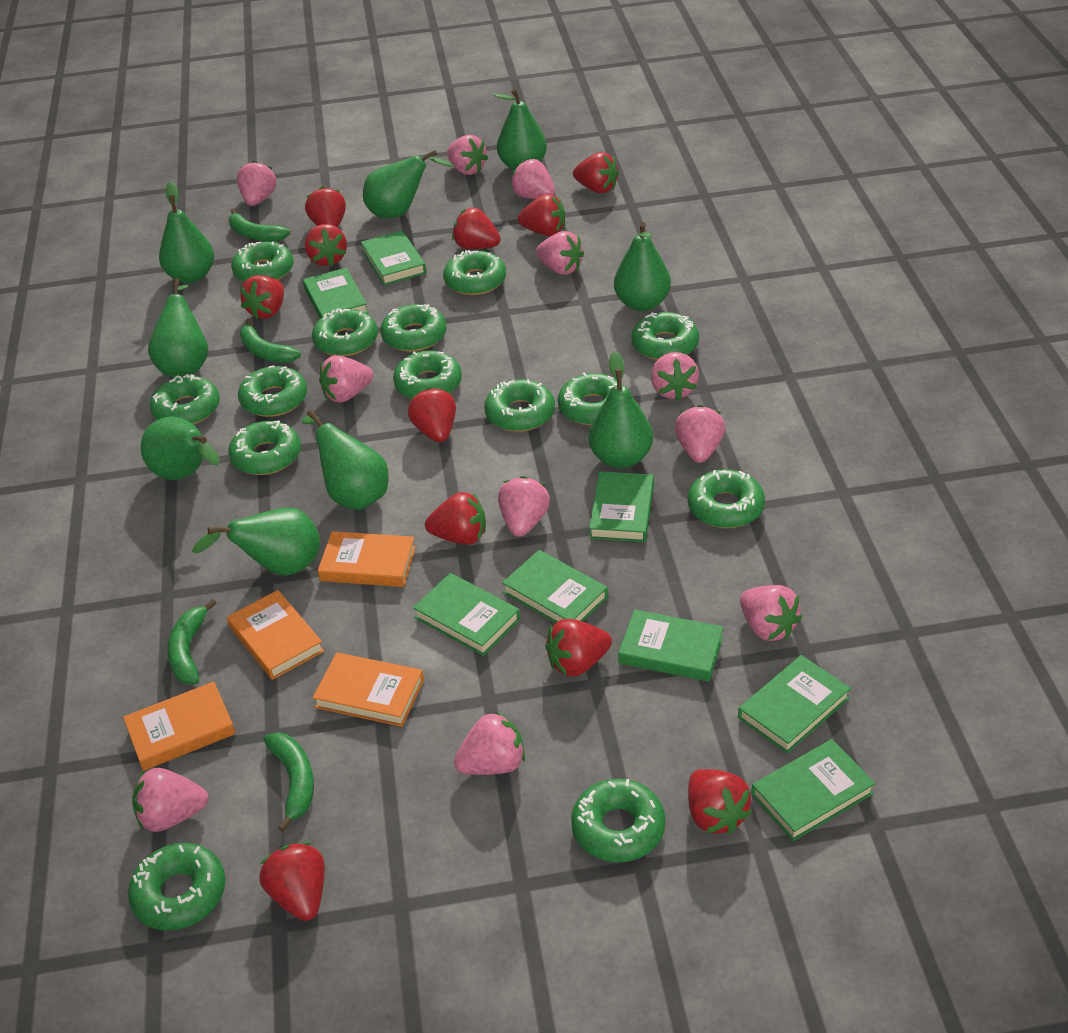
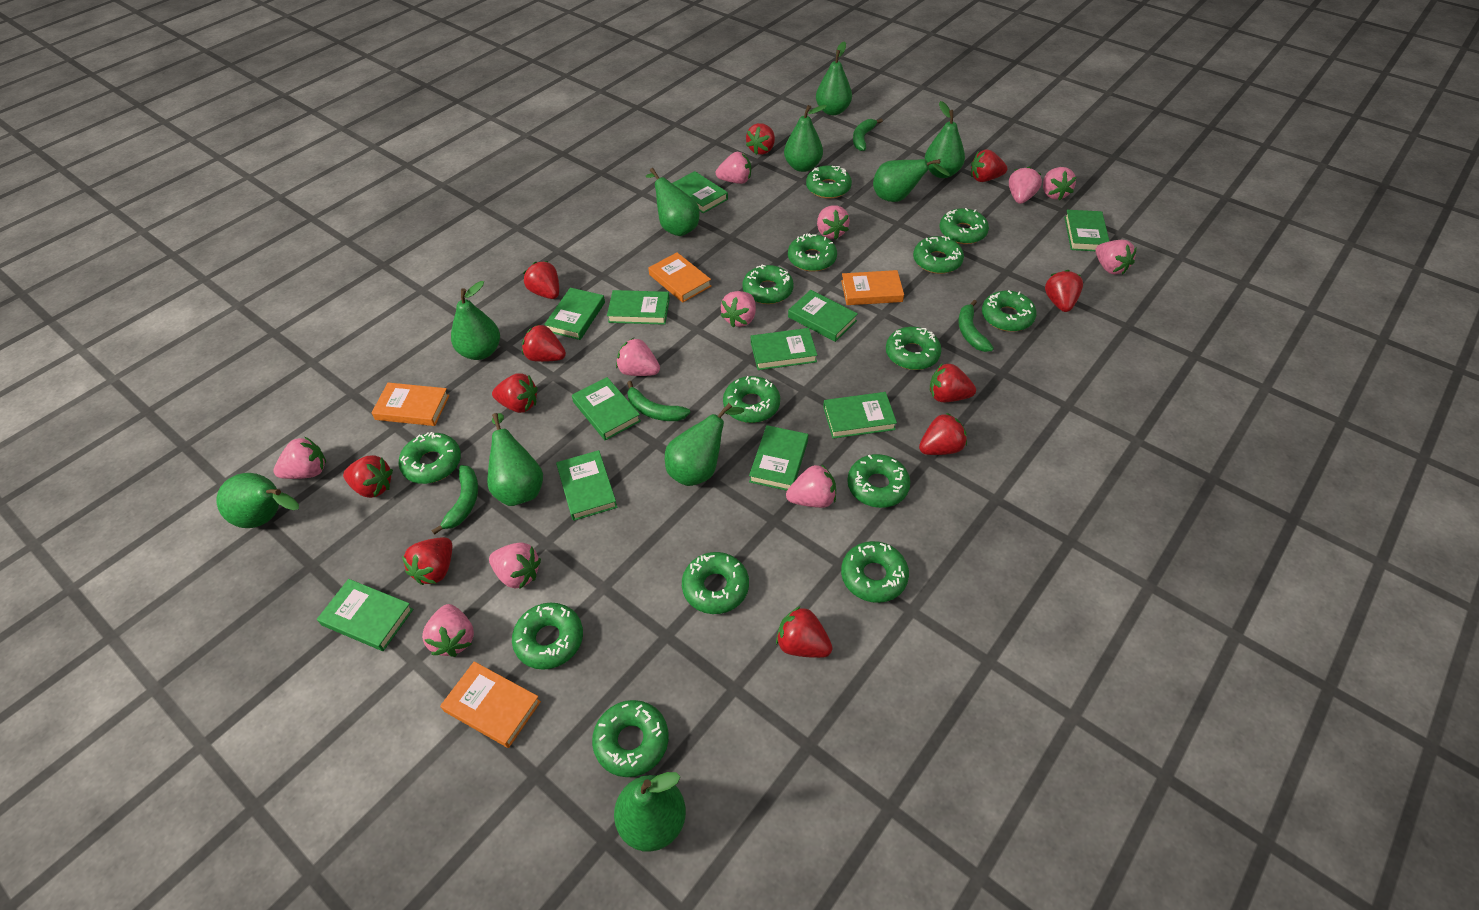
green book: [303,268,368,318] [361,230,426,285] [413,573,520,656] [502,550,608,623] [589,471,654,542] [618,609,724,682] [738,655,851,754] [751,739,875,841] = 8 -> [317,579,413,651] [544,288,605,340] [556,450,617,521] [572,377,641,441] [607,290,670,325] [672,171,728,213] [749,425,808,491] [751,328,817,370] [788,290,858,342] [823,392,897,439] [1064,210,1109,251] = 11
green pear: [141,417,220,480] [148,278,209,377] [159,181,214,283] [192,507,320,576] [302,410,389,510] [363,150,453,219] [494,89,547,170] [588,351,653,468] [614,222,671,311] = 9 -> [217,473,299,528] [451,281,500,360] [487,413,543,506] [614,772,686,852] [646,168,700,236] [665,403,744,486] [784,105,827,172] [816,41,852,115] [873,159,950,202] [925,101,965,178] = 10

